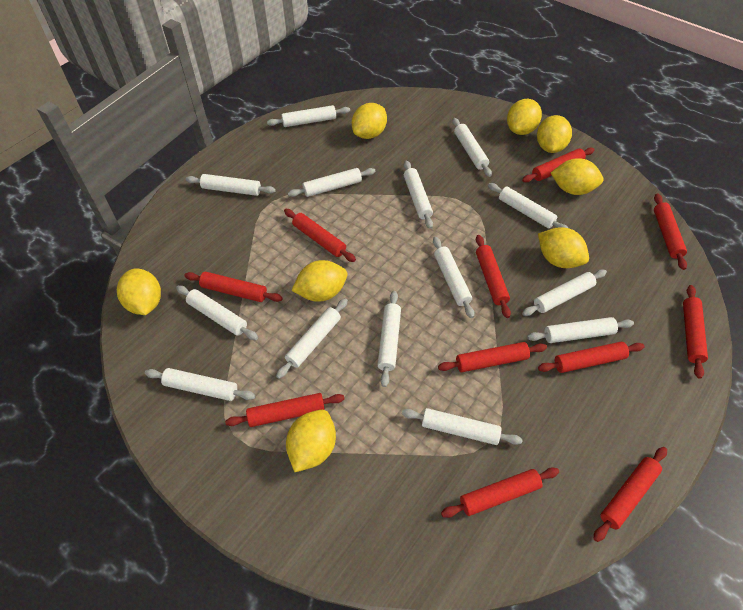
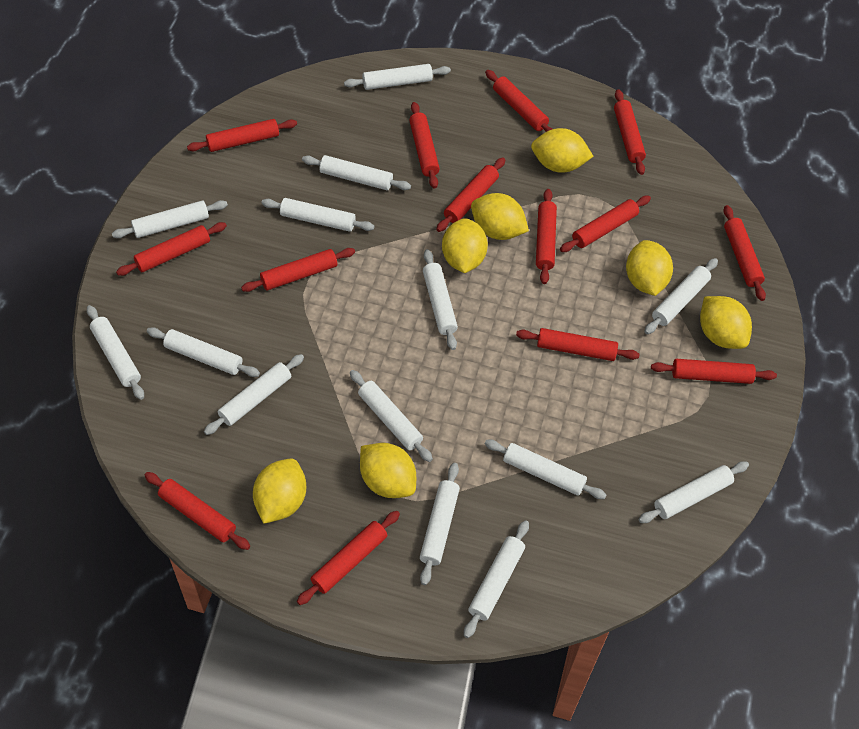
red rolling pin: [184,272,283,302] [225,393,344,427] [284,209,356,262] [438,342,547,372] [441,467,559,518] [476,235,511,318] [522,148,595,182] [538,342,645,373] [593,447,667,542] [654,193,687,270] [683,285,708,379] = 11 -> [116,222,227,276] [144,472,250,550] [187,119,297,152] [241,248,355,292] [297,511,400,605] [409,102,440,189] [436,157,505,232] [485,70,553,132] [516,328,640,361] [536,189,557,284] [560,196,651,252] [614,89,646,175] [651,359,777,384] [723,205,766,301] = 14
yellow lemon: [117,269,161,315] [286,410,336,472] [291,260,348,302] [352,103,387,139] [507,99,542,135] [537,115,572,153] [538,227,589,268] [551,158,604,195] = 8 -> [253,459,306,524] [360,443,416,498] [442,218,488,273] [471,193,529,240] [531,128,594,173] [626,240,673,296] [700,296,752,349] = 7

